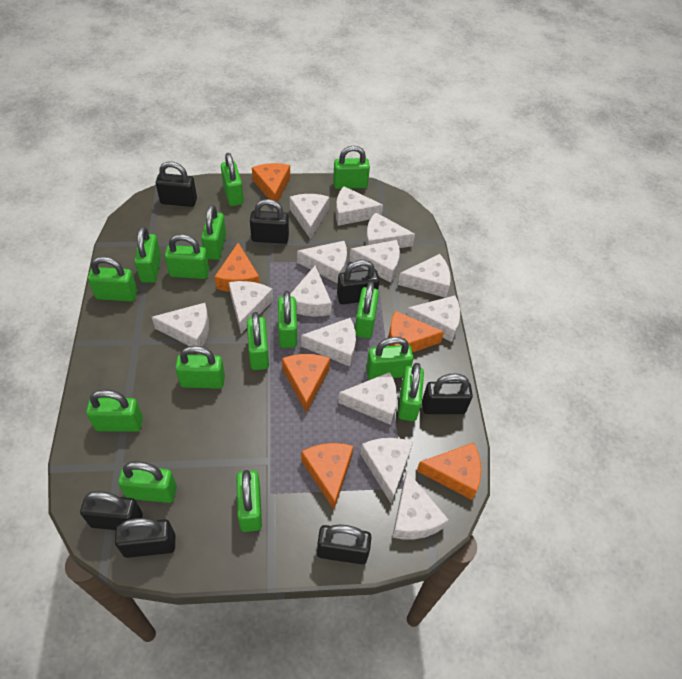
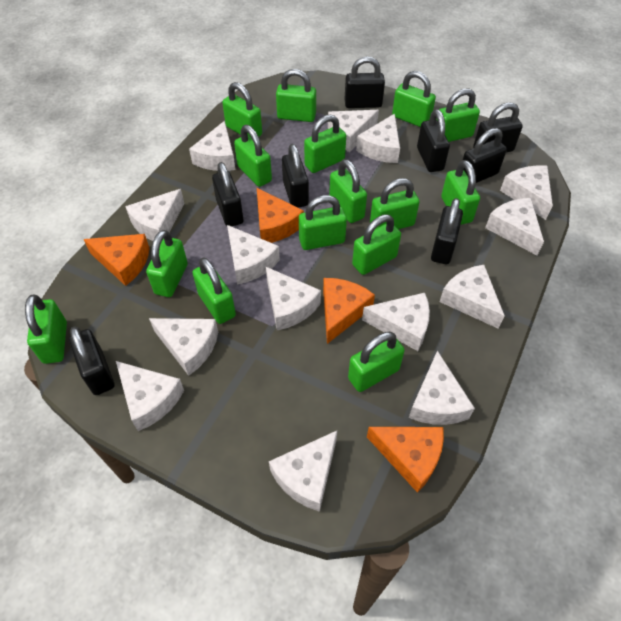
black padlock: [80,491,143,530] [115,518,175,558] [156,161,197,207] [250,199,289,244] [317,525,371,564] [337,260,380,304] [422,373,473,414] = 7 -> [69,326,114,395] [212,162,243,227] [282,144,309,208] [344,56,385,108] [417,109,450,172] [431,198,463,264] [463,128,507,183] [473,103,523,152] = 8
orange cheese: [215,243,260,292] [252,163,290,202] [282,354,330,413] [301,443,354,510] [388,311,444,353] [417,443,481,500] = 6 -> [84,234,150,286] [257,188,304,243] [323,278,375,344] [367,427,444,493] = 4

